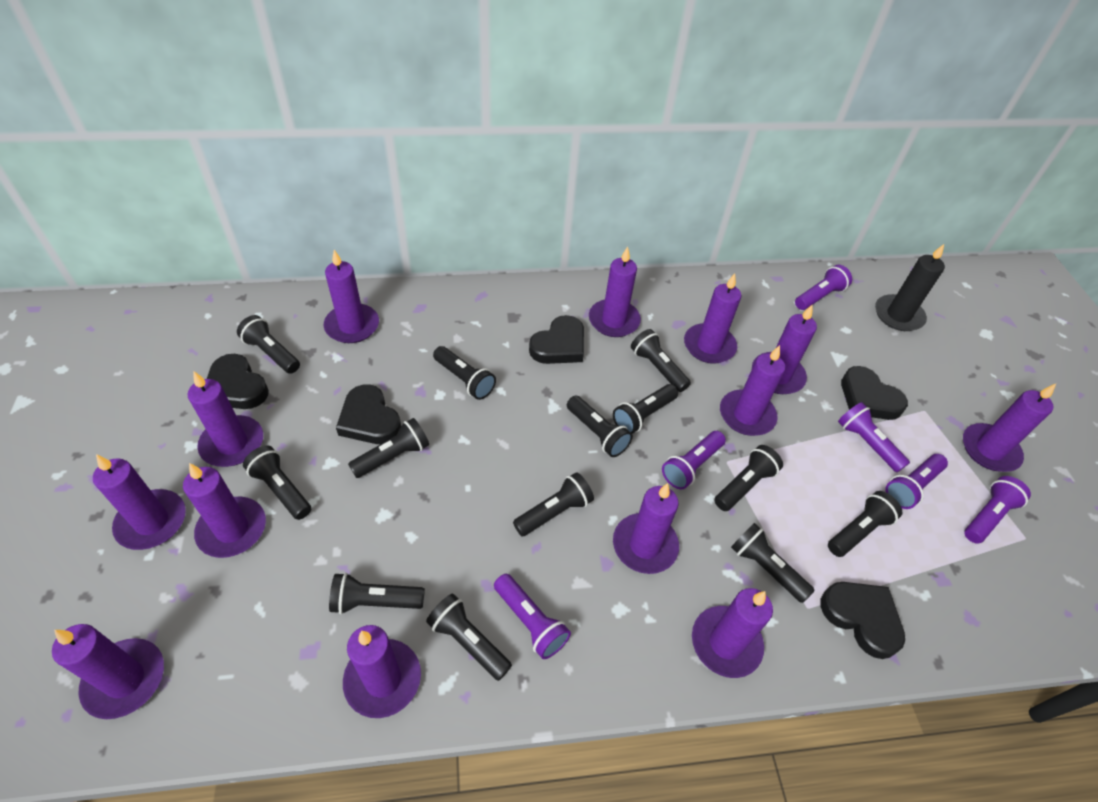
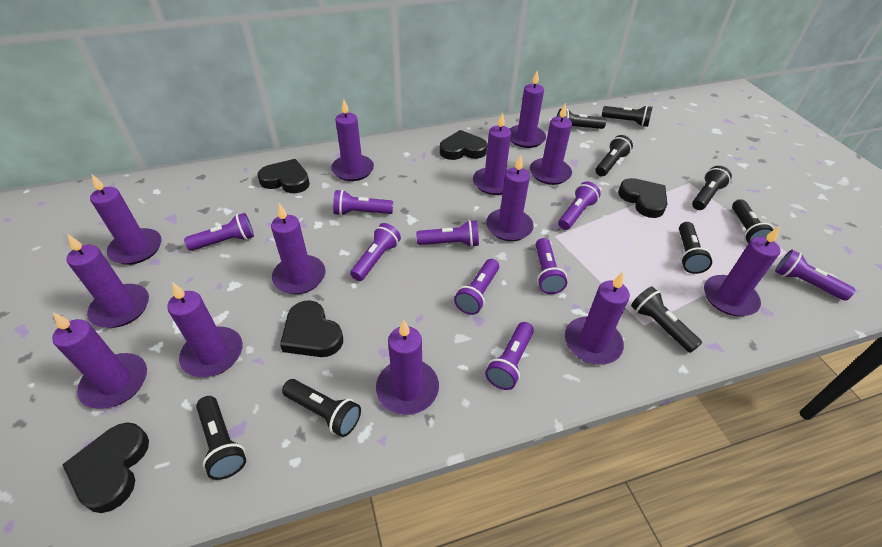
black candle: [875,244,945,331] = 1 -> none = 0
black flashlight: [237,315,300,374] [243,445,311,520] [329,573,425,614] [348,418,429,478] [426,593,512,681] [433,346,496,400] [513,472,594,536] [567,395,633,457] [613,384,678,434] [631,329,691,392] [714,445,783,511] [731,523,815,603] [828,491,902,557] = 13 -> [196,396,246,480] [282,379,361,437] [557,108,606,129] [596,135,633,176] [602,105,653,127] [631,286,702,353] [679,222,712,274] [692,166,732,210] [732,199,774,244] = 9
purple flashlight: [494,574,571,659] [662,431,726,490] [795,264,852,310] [838,402,910,472] [885,454,948,509] [964,476,1031,544] = 6 -> [184,213,254,251] [333,190,393,216] [350,223,401,281] [416,220,479,247] [454,259,499,315] [485,322,534,390] [536,238,567,294] [558,182,601,230] [775,250,855,300] = 9

